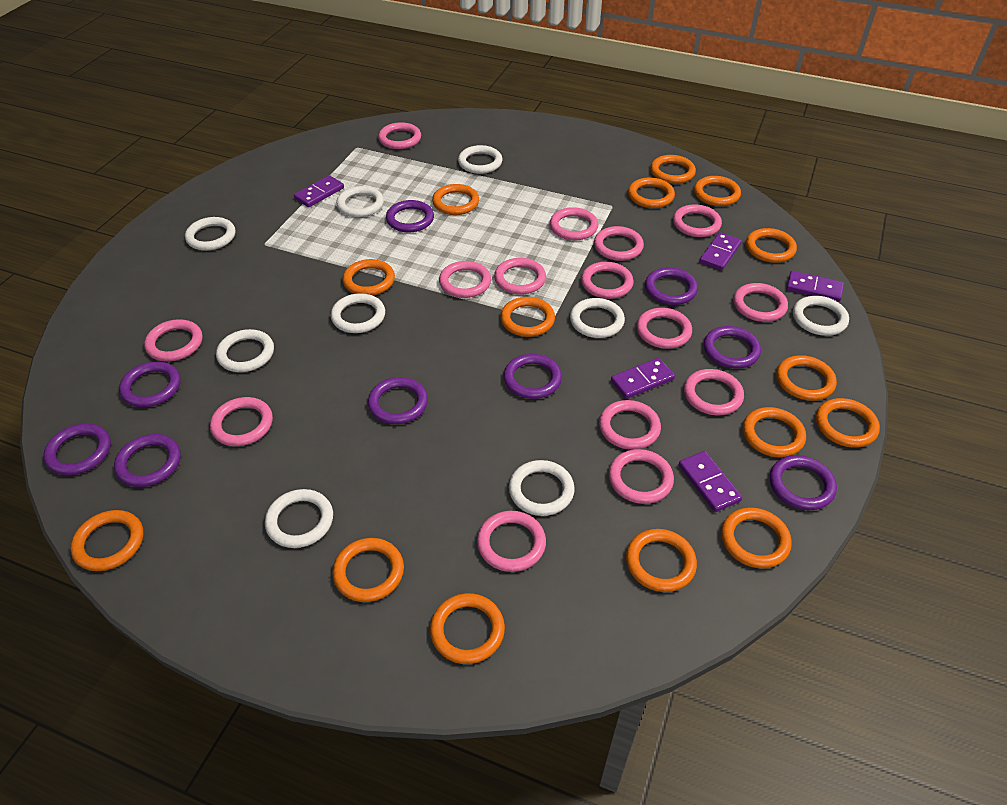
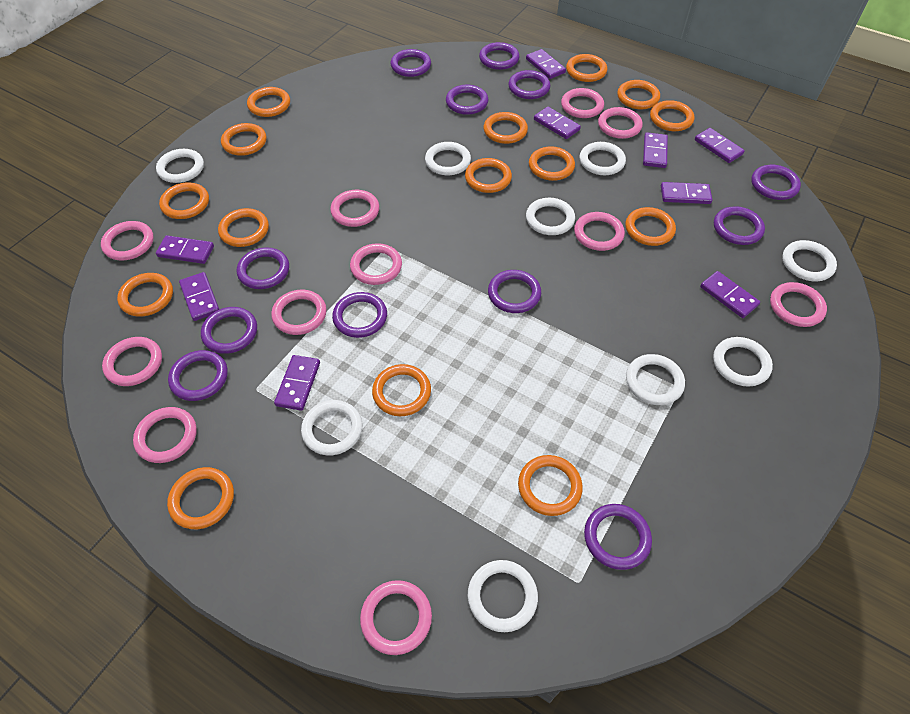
pink ring: [144,319,203,362] [210,397,273,446] [378,122,421,149] [439,261,491,298] [477,511,546,572] [494,258,546,295] [550,207,598,240] [581,262,634,299] [594,226,644,261] [599,400,661,450] [609,449,674,504] [637,308,692,349] [673,204,722,237] [684,369,744,415] [733,283,788,322] = 15 -> [101,221,154,261] [102,337,162,386] [133,407,197,463] [271,290,327,335] [330,190,379,227] [350,243,402,285] [360,580,432,655] [561,88,604,118] [574,212,625,251] [598,107,643,139] [770,282,827,327] = 11
purple domino: [294,175,344,207] [611,358,675,399] [679,451,742,512] [699,232,742,270] [786,271,844,302] = 5 -> [156,235,214,264] [179,272,219,321] [274,355,320,411] [526,49,566,79] [534,107,581,139] [643,132,668,168] [661,182,712,204] [695,128,745,163] [700,271,760,318] = 9
purple ring: [43,423,111,475] [114,434,181,487] [119,361,181,407] [368,377,428,424] [386,200,434,232] [503,354,562,399] [645,267,698,305] [704,326,761,369] [770,455,837,510] = 9 -> [168,350,228,401] [201,307,257,354] [237,247,289,289] [332,292,387,338] [391,49,431,77] [446,85,488,115] [479,42,520,70] [488,270,541,313] [508,70,550,99] [584,504,652,570] [714,206,765,245] [751,165,801,200] = 12

